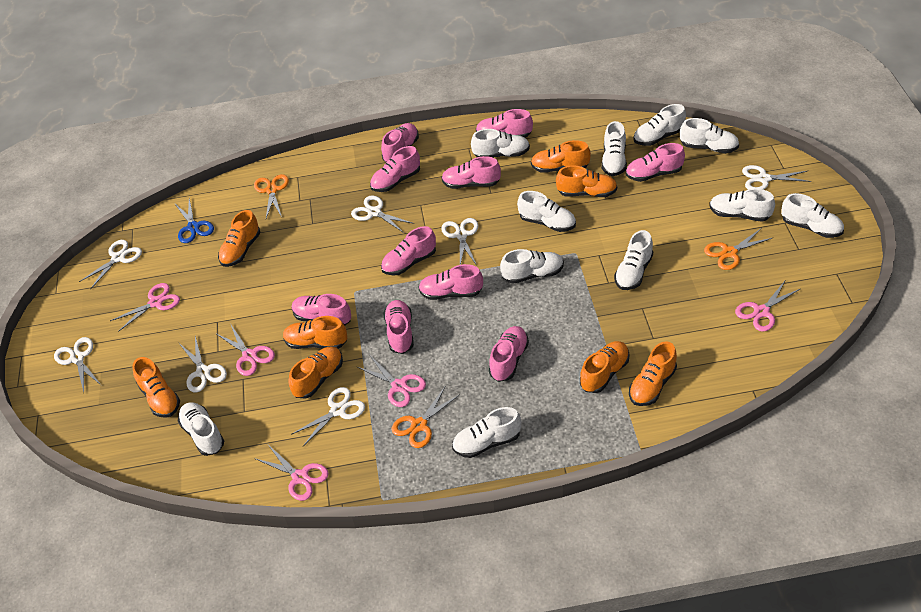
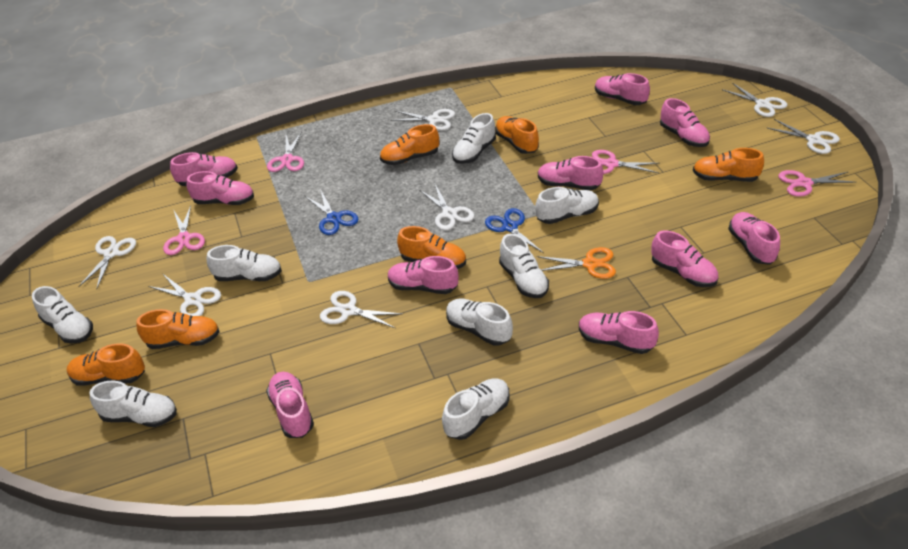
blue scissors: [174,198,214,243] = 1 -> [305,189,358,235] [485,208,544,253] = 2
orange scissors: [254,174,289,218] [391,387,459,448] [704,228,772,270] = 3 -> [537,247,616,279] = 1
orange shoe: [132,357,180,418] [218,210,260,267] [283,316,347,349] [289,347,343,399] [531,140,591,173] [556,165,617,197] [580,341,630,393] [629,341,677,406] = 8 -> [67,343,145,386] [136,309,219,349] [380,124,439,165] [397,226,466,269] [495,116,539,154] [693,148,764,182] = 6
pink scissors: [110,283,180,332] [215,325,275,376] [254,445,329,501] [357,356,426,407] [735,281,800,332] = 5 -> [163,206,205,255] [267,132,304,172] [592,150,659,174] [778,170,857,197] = 4
white shoe: [178,402,224,456] [452,407,521,458] [471,129,530,158] [500,249,564,284] [517,191,576,232] [601,121,627,176] [614,230,653,290] [633,104,686,146] [680,118,739,153] [709,189,775,222] [781,193,844,238] = 11 -> [32,286,93,343] [90,381,177,427] [207,245,282,281] [442,378,510,440] [446,299,513,346] [452,113,496,164] [499,234,549,298] [535,187,599,224] = 8

